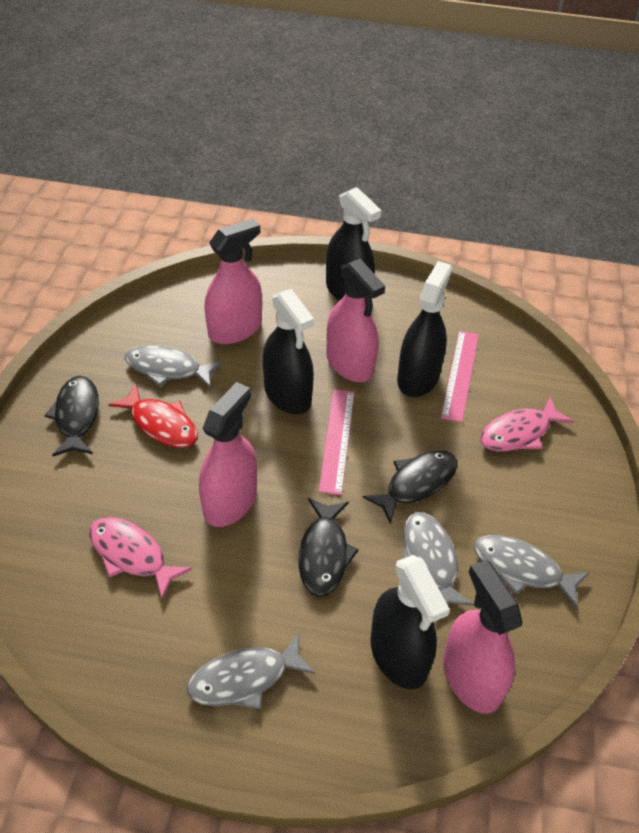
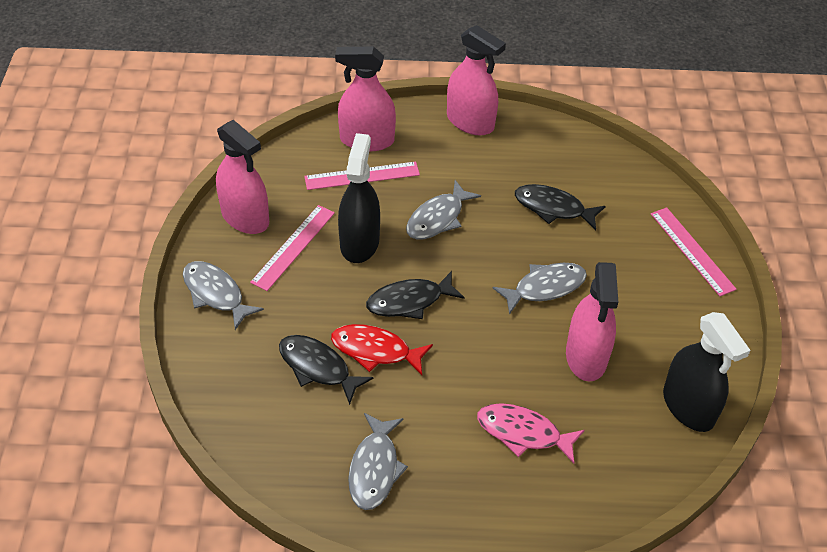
black spray bottle: [263,289,314,414] [326,187,381,301] [370,555,450,689] [397,261,452,397] = 4 -> [338,133,380,263] [663,312,751,432] = 2
pink fish: [89,517,192,599] [480,397,574,451] = 2 -> [477,403,585,464] = 1
pink ruler: [319,389,354,495] [441,331,479,422] = 2 -> [250,205,335,291] [304,162,420,190] [651,207,737,296] = 3

